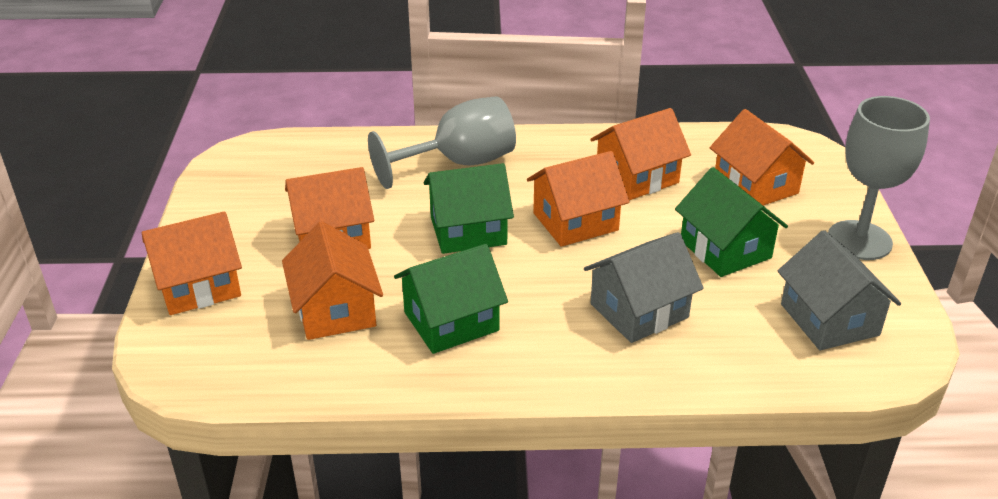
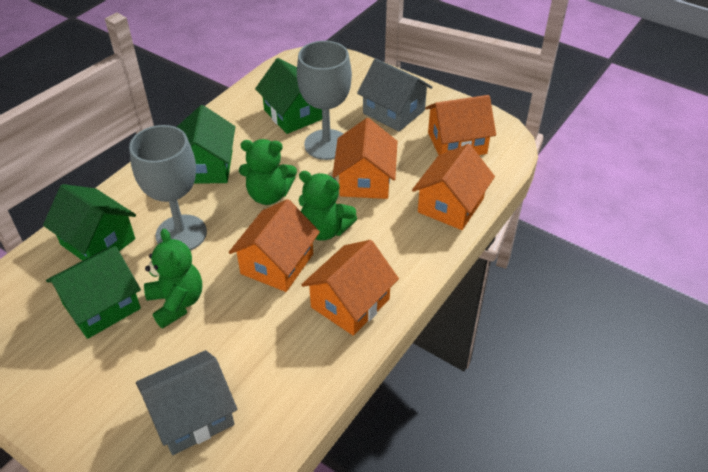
green house: [394,244,508,354] [424,163,514,254] [675,167,788,277] = 3 -> [43,184,136,261] [46,246,141,339] [177,105,235,184] [255,58,322,134] = 4
green teddy bear: none = 0 -> [144,229,202,328] [239,139,297,205] [299,171,357,241] = 3
orange house: [142,212,242,315] [282,221,383,340] [285,167,374,249] [527,151,630,247] [590,108,691,200] [710,109,814,206] = 6 -> [229,199,320,292] [301,240,399,336] [332,118,397,199] [412,144,495,230] [425,95,496,155] = 5

